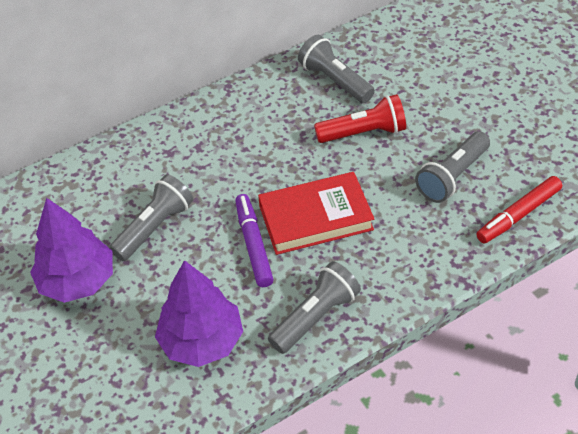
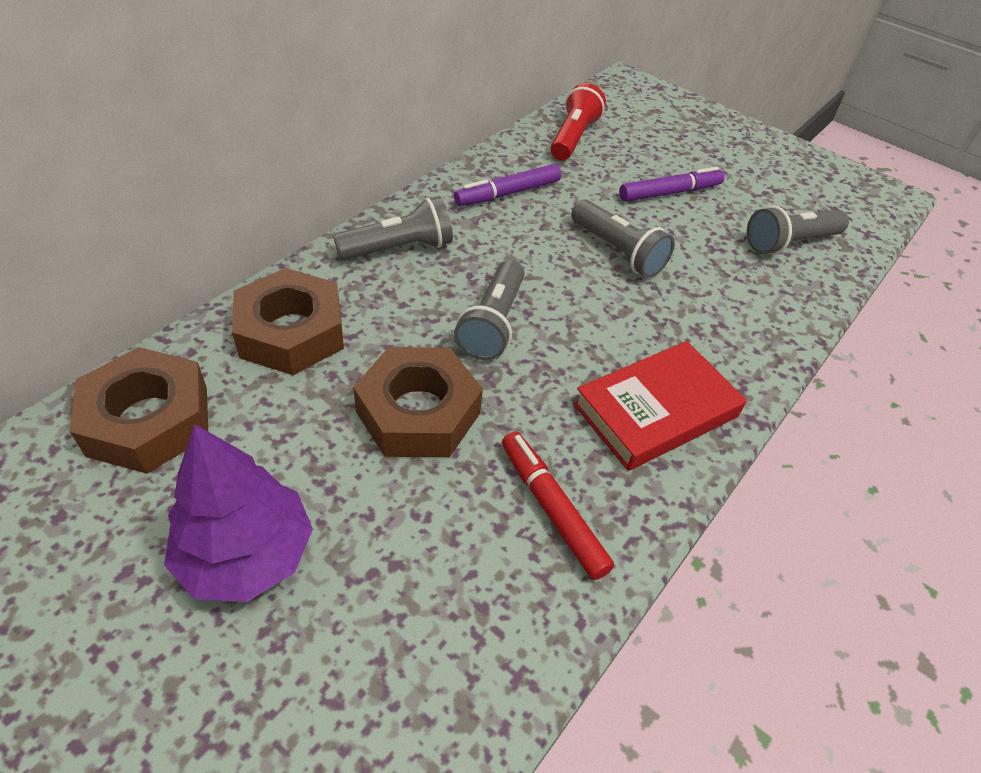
brown nut: none = 0 -> [70,347,208,474] [232,268,344,375] [353,347,483,457] = 3
purple marker: [235,194,274,287] = 1 -> [454,164,562,206] [619,167,725,202] = 2
purple tree: [30,198,113,303] [155,260,243,367] = 2 -> [164,424,313,602] = 1

